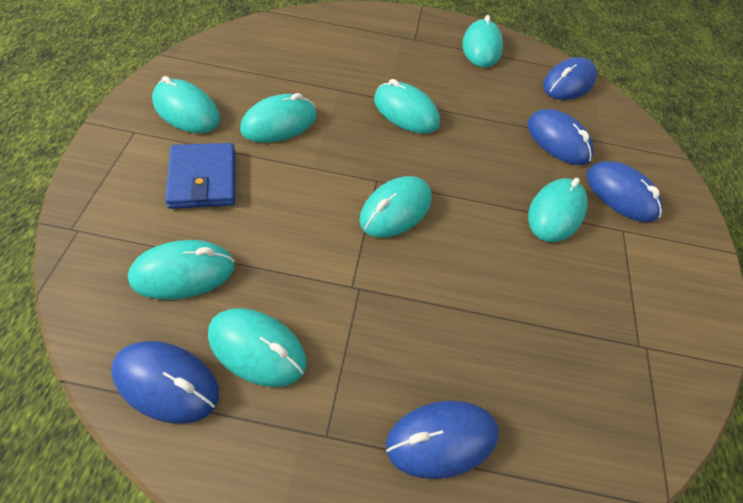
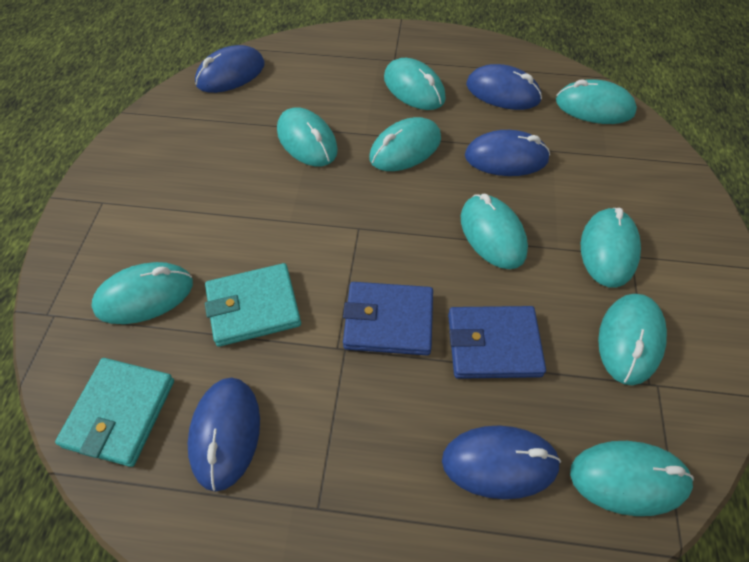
blue wallet: [165,143,235,209] = 1 -> [343,282,433,355] [448,306,546,379] = 2
turquoise mouse: [128,240,235,300] [152,76,220,133] [208,308,306,387] [240,93,316,143] [359,176,432,238] [374,79,440,134] [462,15,503,67] [528,178,588,242] = 8 -> [91,262,193,324] [277,107,338,166] [369,117,441,171] [384,58,446,110] [461,194,528,269] [556,79,637,124] [570,441,694,516] [581,208,641,288] [598,294,667,385] = 9
turquoise wallet: none = 0 -> [55,358,174,467] [205,263,301,347] = 2

